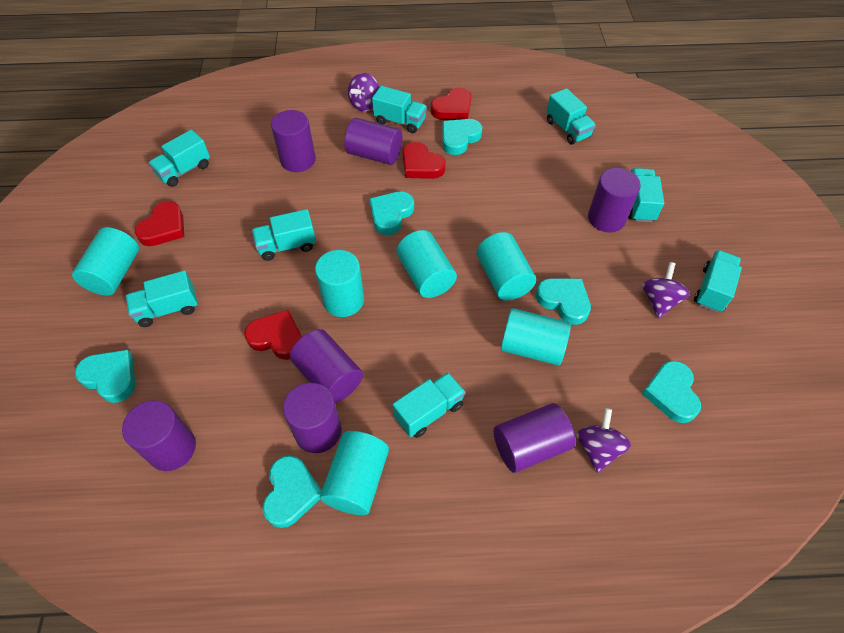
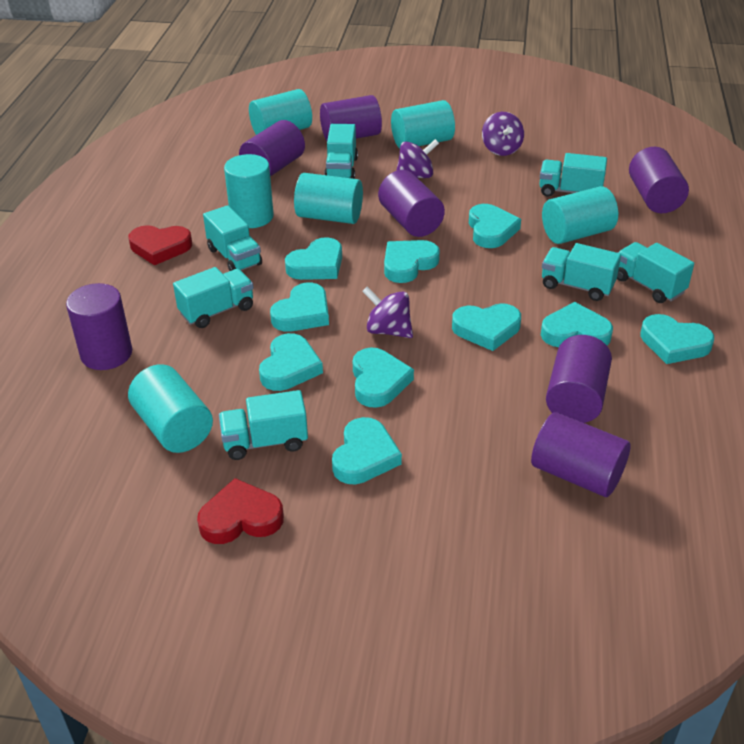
red heart: [135,201,184,246] [244,310,302,360] [403,142,446,179] [431,87,472,120] = 4 -> [128,225,192,265] [197,478,284,544] = 2
turquoise heart: [75,350,135,403] [263,456,322,528] [370,191,414,235] [442,119,482,155] [536,278,591,325] [642,361,701,423] = 6 -> [259,333,323,391] [270,282,329,332] [285,237,342,280] [332,417,402,485] [353,348,414,408] [384,240,440,283] [452,303,521,351] [469,204,521,248] [541,302,613,347] [640,314,714,364] = 10
turquoise truck: [126,270,198,327] [149,130,210,187] [252,209,316,261] [372,86,427,133] [393,372,465,438] [546,88,596,145] [628,168,664,222] [694,250,742,312] = 8 -> [173,267,254,328] [203,205,262,271] [219,390,308,460] [324,124,358,179] [539,153,607,197] [542,243,621,301] [617,242,694,303] = 7

